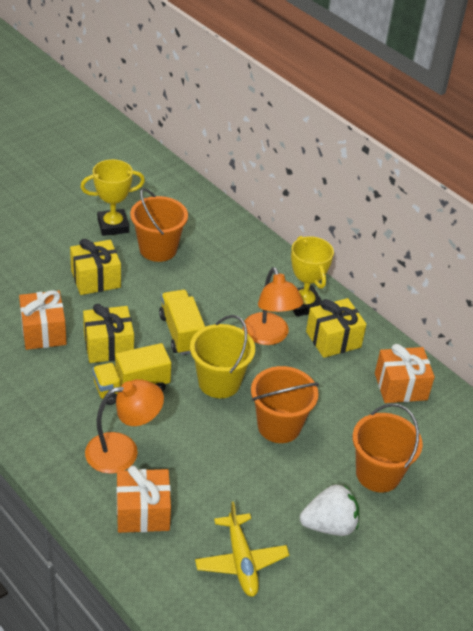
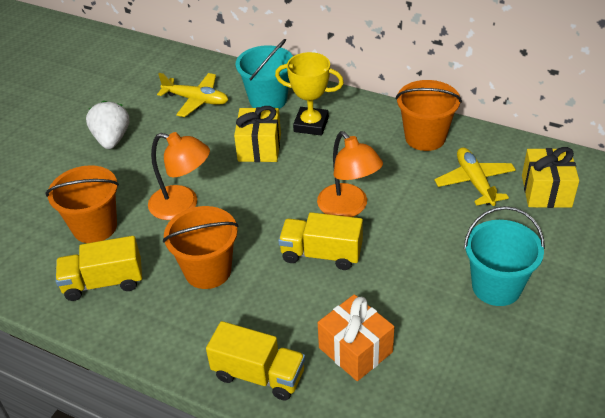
orange gift: [19,290,67,350] [117,466,171,533] [375,344,435,403] = 3 -> [318,294,394,381] = 1
turquoise bucket: none = 0 -> [236,39,293,109] [464,206,545,306] = 2
yellow bucket: [190,315,255,398] = 1 -> none = 0
yellow gift: [70,239,121,295] [83,304,134,363] [306,298,367,358] = 3 -> [234,106,281,162] [522,147,579,208] = 2
yellow plane: [195,502,289,597] = 1 -> [157,73,228,117] [434,147,516,206] = 2
yellow trophy: [81,159,145,236] [291,236,334,317] = 2 -> [275,52,344,136] = 1
yellow truck: [92,343,171,405] [159,290,205,355] = 2 -> [55,236,142,301] [206,321,305,401] [278,212,363,270] = 3

